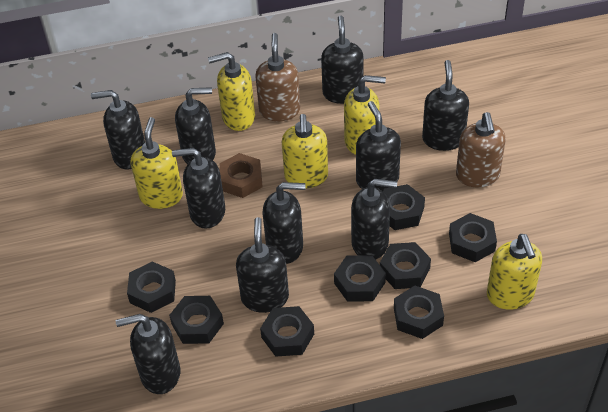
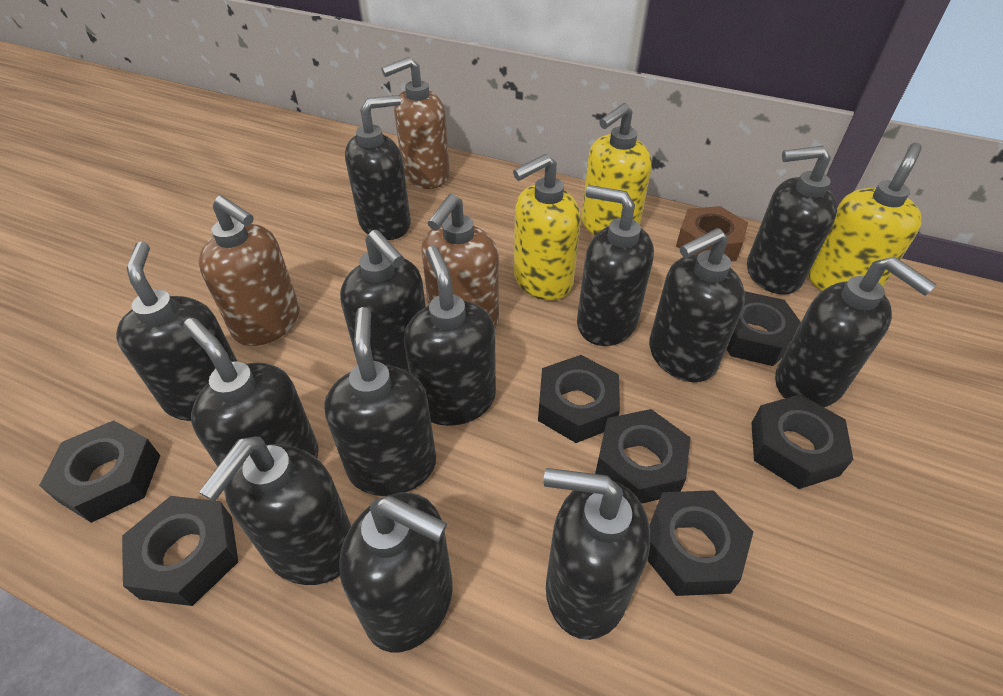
black nut: [127,261,176,313] [169,296,224,344] [260,306,314,357] [334,255,386,302] [380,242,431,289] [383,184,425,230] [394,286,444,339] [449,213,497,262] = 8 -> [39,420,161,523] [122,496,238,606] [538,355,620,443] [595,409,690,504] [647,490,753,596] [727,291,801,366] [751,394,853,489] = 7
black soap dispenser: [91,90,145,170] [116,314,180,394] [172,148,225,229] [175,87,216,165] [236,217,289,313] [262,182,306,264] [321,16,364,104] [351,179,397,260] [356,101,401,192] [422,60,469,151] = 10 -> [116,242,238,421] [183,318,319,467] [199,436,351,585] [324,307,436,496] [339,493,452,652] [340,230,426,372] [345,95,411,240] [404,246,496,426] [544,468,650,640] [577,185,654,346] [649,228,745,382] [747,146,837,295] [775,257,937,407] = 13
brown soap dispenser: [255,33,300,121] [456,112,506,188] = 2 -> [199,195,300,346] [381,57,450,189] [421,194,499,328] = 3
yellow soap dispenser: [131,117,183,209] [208,52,255,131] [282,114,328,188] [344,75,386,155] [487,234,542,310] = 5 -> [513,154,581,300] [581,103,652,236] [808,143,922,291] = 3

